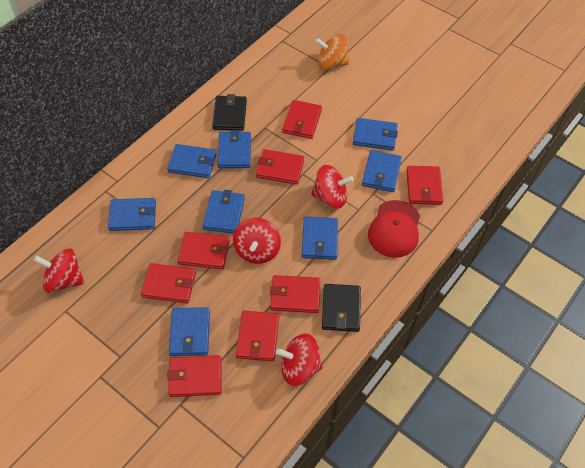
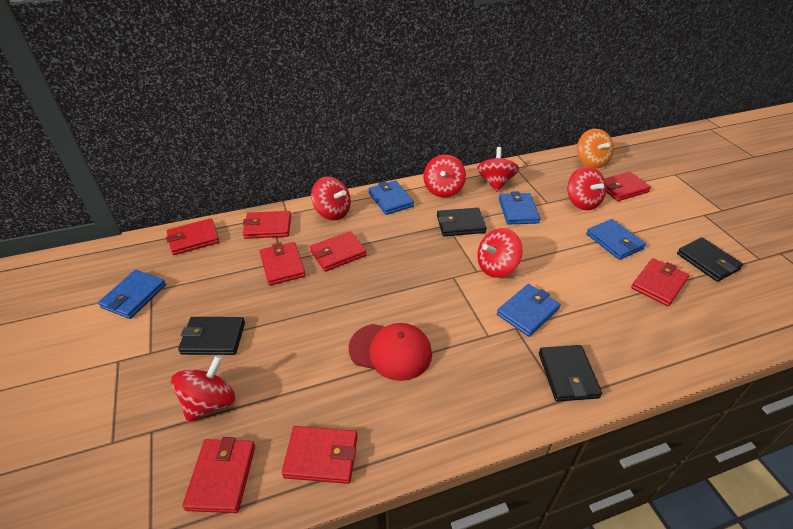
black wallet: [212,94,247,131] [322,284,361,332] = 2 -> [178,317,245,355] [437,208,487,236] [539,345,602,402] [677,238,743,282] = 4
blue wallet: [108,198,156,231] [167,144,217,178] [169,307,210,356] [203,190,245,234] [217,130,251,168] [302,217,338,260] [353,118,398,150] [362,150,402,192] = 8 -> [98,270,166,319] [369,180,414,215] [497,284,561,337] [499,191,541,224] [586,219,646,260] = 5
red spinning top: [34,248,84,293] [233,218,281,264] [276,334,323,386] [311,165,354,208] = 4 -> [171,356,235,422] [311,176,351,220] [423,155,466,197] [477,147,519,192] [477,228,523,278] [567,166,606,210] = 6

